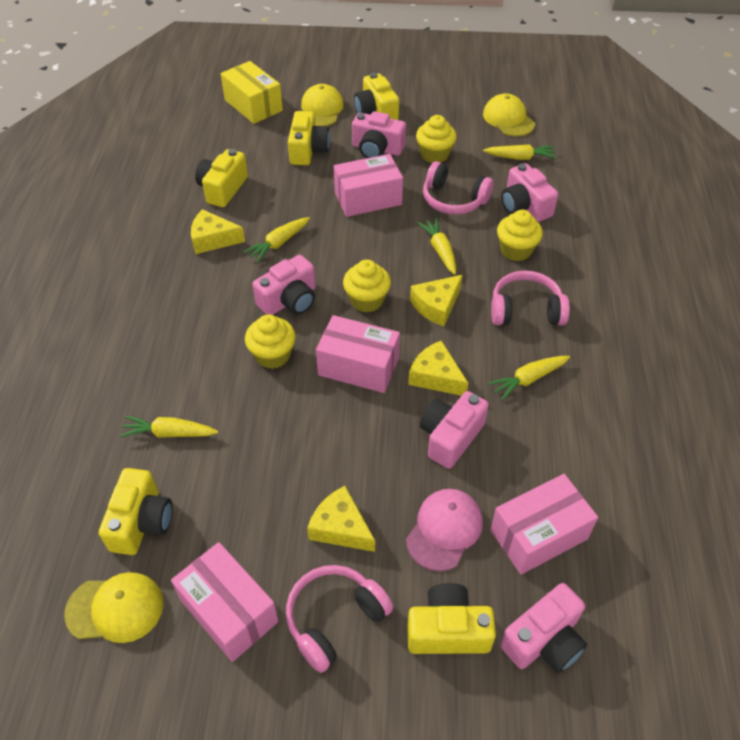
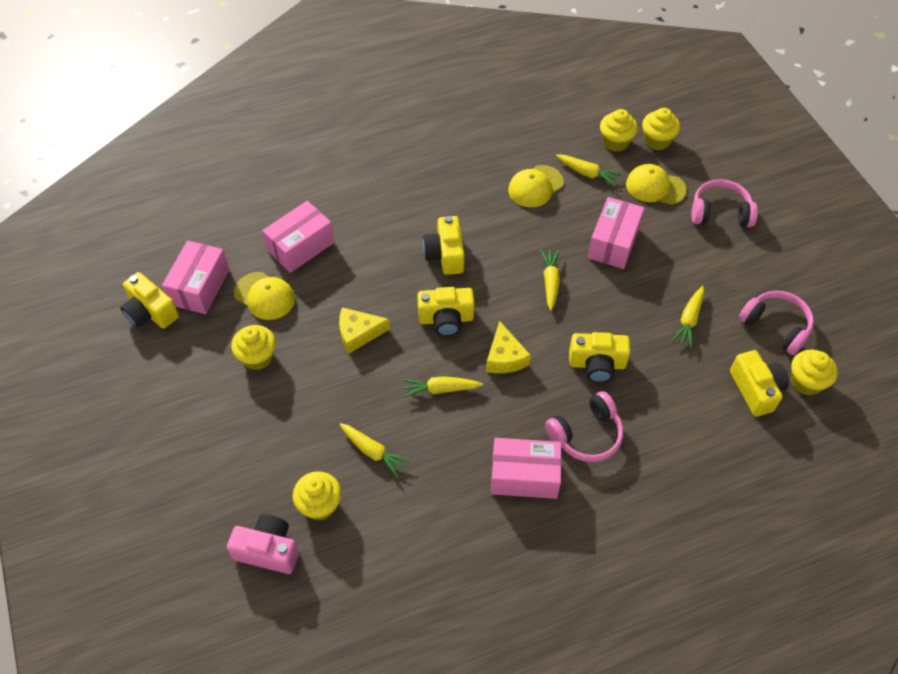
pink camera: [253,255,316,315] [352,111,406,158] [420,391,489,469] [500,583,587,673] [501,163,558,222] = 5 -> [227,514,299,574] = 1
pink cap: [406,489,483,571] = 1 -> none = 0
yellow box: [221,61,283,124] = 1 -> none = 0
yellow cheese: [191,209,245,254] [307,486,375,552] [408,340,468,396] [410,275,463,326] = 4 -> [339,307,390,354] [486,321,531,373] = 2
yellow cupcake: [245,314,296,369] [343,260,391,313] [416,115,457,163] [497,210,543,261] = 4 -> [231,325,276,370] [293,471,342,521] [600,109,638,152] [642,108,680,150] [791,350,838,395] = 5

